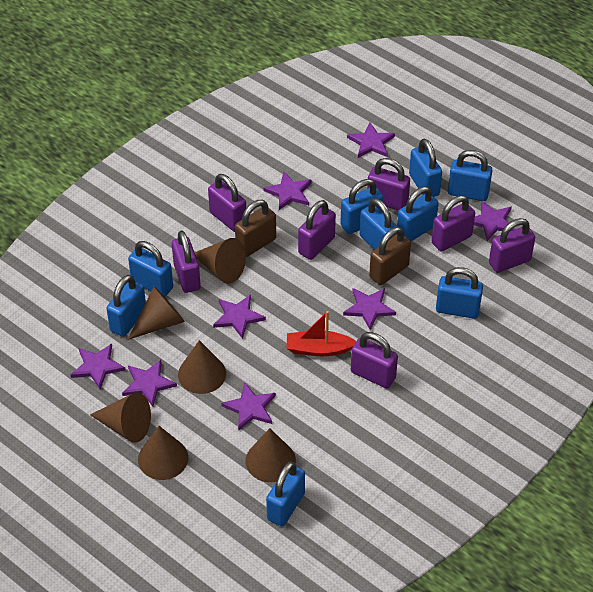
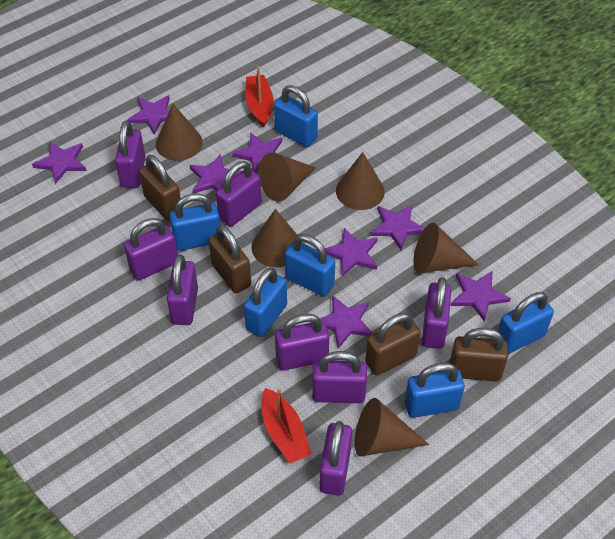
blue padlock: [106,275,146,337] [128,241,173,297] [266,461,305,526] [340,179,383,234] [359,198,398,250] [397,187,439,241] [409,139,442,197] [436,267,483,319] [448,150,492,201] = 9 -> [170,193,220,251] [244,267,287,337] [274,85,318,147] [285,234,335,297] [405,363,465,418] [498,292,554,354] = 6
brown padlock: [235,200,276,257] [369,227,411,285] = 2 -> [139,155,181,221] [208,225,251,293] [365,313,421,375] [450,328,508,382] = 4
purple padlock: [172,231,201,293] [208,174,246,232] [298,200,336,260] [351,332,398,388] [367,158,410,211] [431,195,475,252] [489,218,535,273] = 7 -> [115,120,146,188] [124,218,178,281] [167,255,198,325] [216,161,262,227] [275,314,329,371] [312,351,367,403] [320,421,352,496] [422,277,451,349] = 8
red boat: [286,311,356,356] = 1 -> [245,66,274,127] [262,387,312,464] = 2

